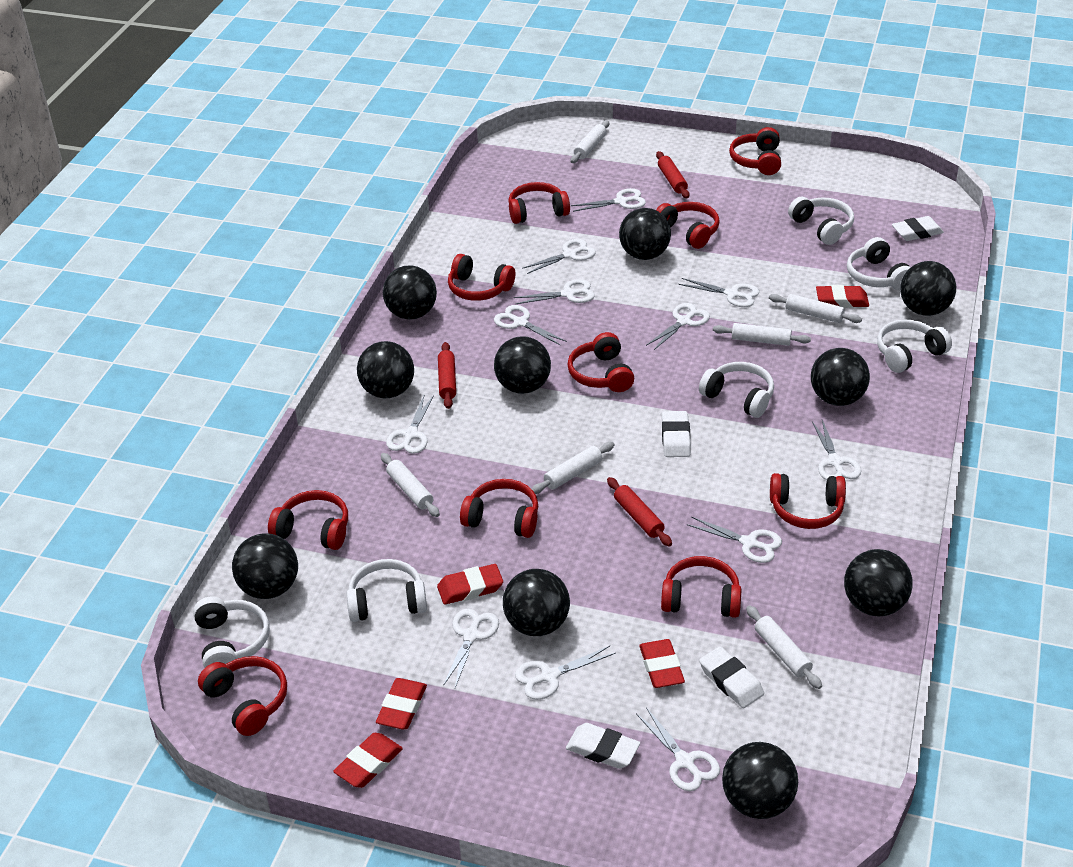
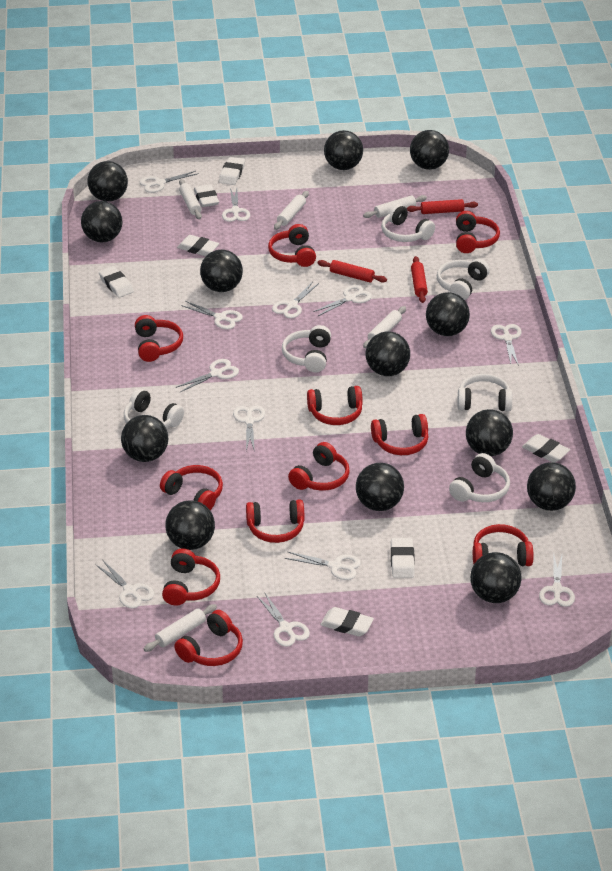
black ball: [232,533,298,599] [357,341,414,398] [383,265,437,320] [494,336,551,394] [503,569,570,636] [619,208,671,260] [722,742,798,819] [811,348,870,406] [844,549,913,617] [900,261,956,316] = 10 -> [81,201,122,243] [88,161,128,202] [121,415,168,462] [165,500,215,550] [200,249,243,292] [324,130,363,170] [356,463,404,511] [366,331,410,376] [410,130,449,170] [426,292,470,336] [466,409,513,456] [470,552,522,603] [527,462,576,511] = 13
red eraser: [333,733,403,788] [376,678,427,729] [437,564,503,605] [639,639,685,688] [816,285,869,308] = 5 -> none = 0
red headphones: [198,656,287,736] [268,490,348,550] [448,254,515,301] [460,479,538,538] [509,182,570,224] [568,332,634,392] [656,202,720,249] [661,556,741,618] [729,127,781,175] [770,473,846,529] = 10 -> [135,315,183,362] [160,465,223,510] [162,549,220,605] [174,610,243,666] [246,500,305,543] [268,224,316,267] [288,442,350,491] [307,386,363,425] [371,414,428,455] [456,211,500,253] [473,524,534,566] = 11
white eraser: [566,723,640,769] [662,411,691,457] [699,647,764,708] [892,216,944,241] = 4 -> [99,266,134,298] [177,235,219,256] [194,184,219,207] [219,157,245,185] [320,607,374,637] [391,538,415,578] [522,434,570,463] = 7
white rolling pin: [381,453,440,517] [532,442,615,494] [571,121,609,163] [713,323,811,346] [746,605,822,689] [769,294,862,323] = 6 -> [144,604,217,652] [179,179,202,220] [274,191,309,230] [363,195,427,218] [363,306,406,348] = 5

